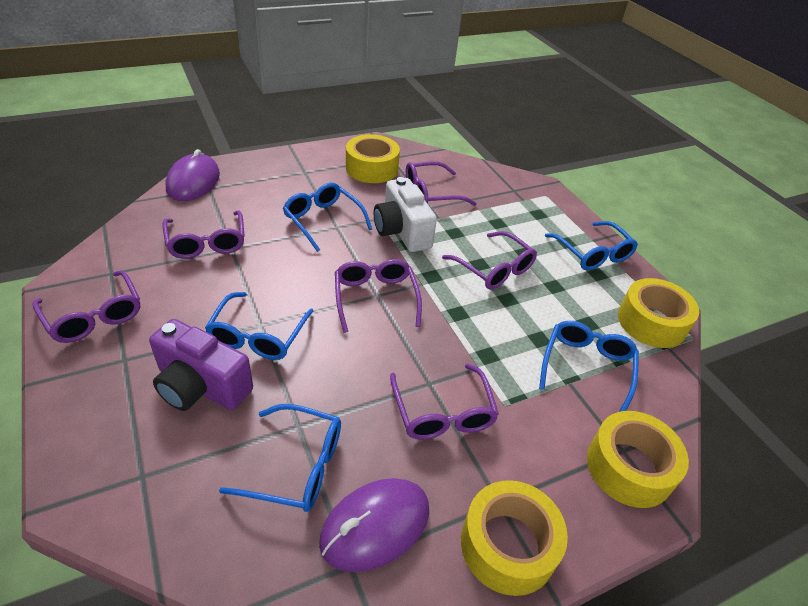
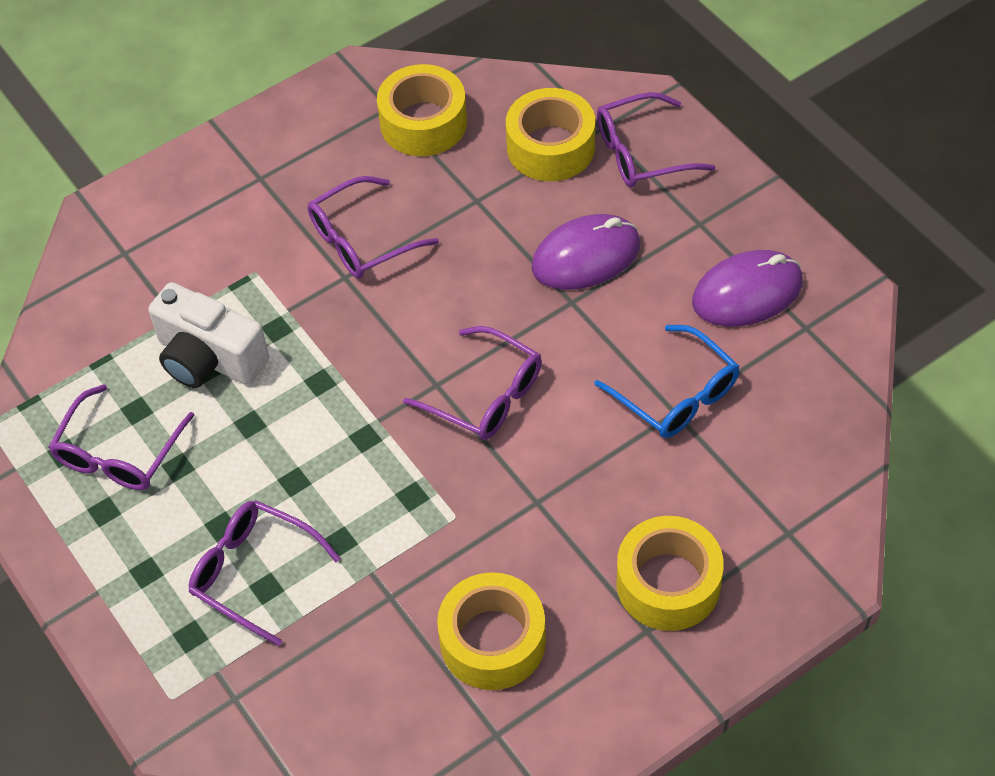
blue glasses: [205,292,313,360] [219,404,341,512] [283,183,372,252] [539,321,639,412] [545,221,638,270] = 5 -> [594,325,740,438] = 1
purple camera: [149,319,253,411] = 1 -> none = 0
purple glasses: [33,270,140,343] [163,211,245,259] [335,259,422,333] [390,364,499,440] [406,161,477,206] [442,231,537,290] = 6 -> [48,384,195,490] [189,500,341,646] [308,176,439,279] [403,326,542,440] [597,92,715,187] = 5

